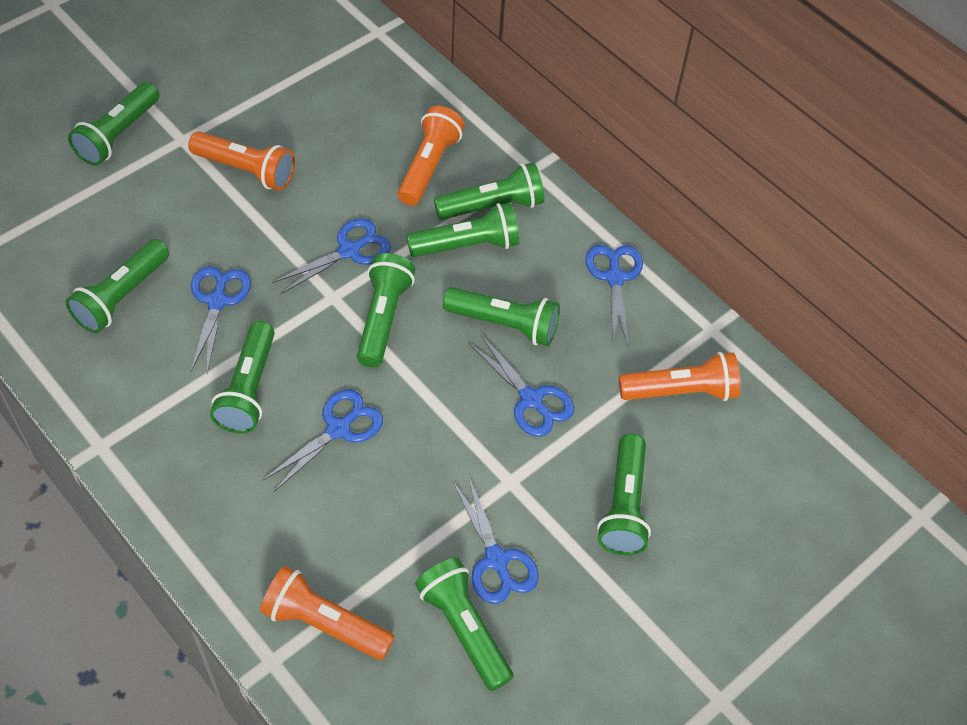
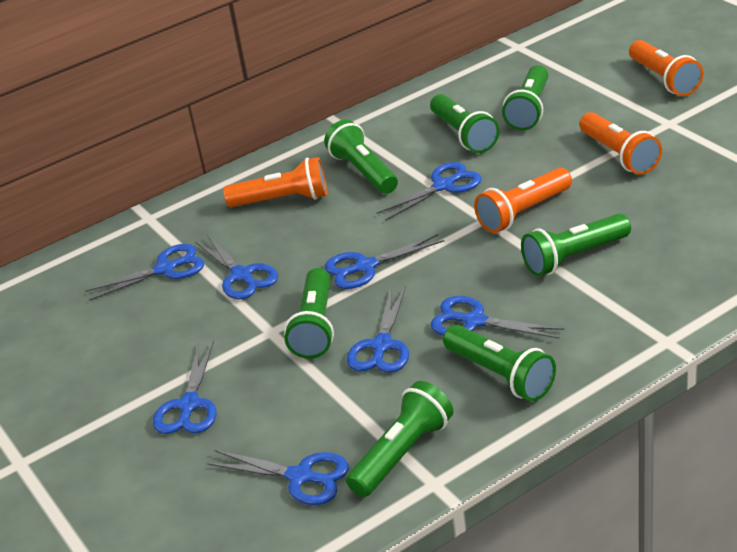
blue scissors: [191,266,251,373] [263,390,383,492] [272,218,391,294] [453,475,539,604] [469,335,574,437] [585,245,643,348] = 6 -> [85,244,204,301] [153,340,217,434] [195,235,278,299] [207,450,349,505] [325,234,444,289] [347,286,409,373] [377,162,482,221] [431,296,564,339] = 8
green flashlight: [66,239,169,333] [68,82,159,166] [210,321,275,433] [357,253,415,368] [406,203,519,257] [415,558,513,691] [434,162,544,220] [443,287,560,346] [597,434,651,555] = 9 -> [284,268,334,359] [324,119,398,194] [346,381,453,497] [430,94,499,153] [443,325,556,401] [502,65,548,130] [521,213,631,276] = 7

